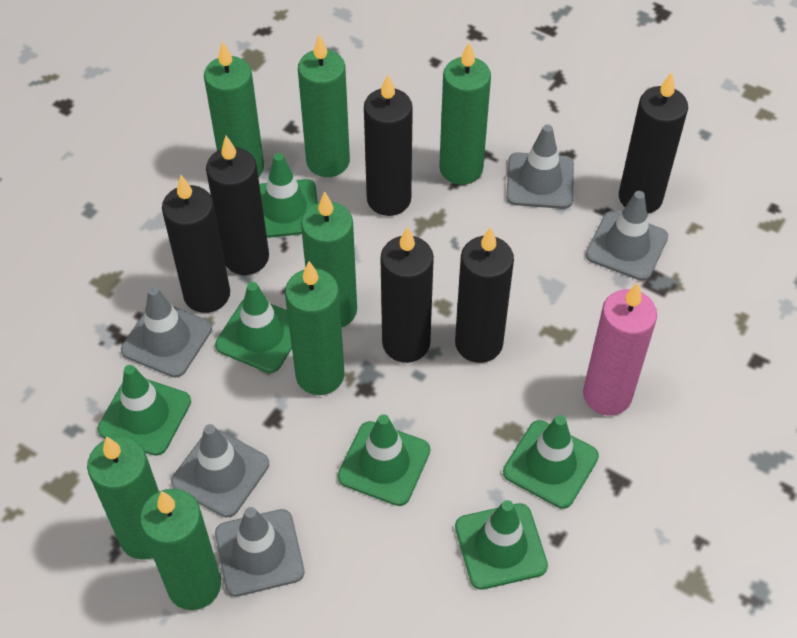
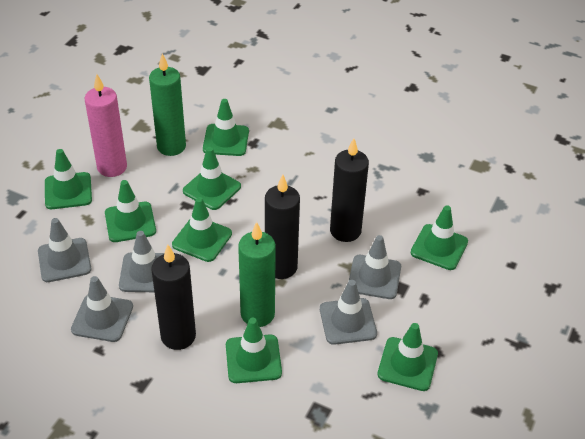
black candle: [162,175,230,313] [206,136,269,275] [364,74,413,216] [380,227,434,363] [455,227,514,363] [619,72,688,214] = 6 -> [151,245,196,350] [265,174,300,279] [330,138,369,242] = 3
green candle: [87,436,159,560] [140,489,221,610] [204,41,264,177] [285,261,344,395] [298,34,350,177] [301,192,357,328] [439,42,491,185] = 7 -> [149,53,186,156] [238,222,276,327] = 2
green traffic cone: [97,365,191,456] [215,282,292,373] [259,153,318,238] [338,414,430,506] [455,500,548,590] [503,415,599,509] = 6 -> [45,149,92,209] [105,180,156,242] [172,197,232,262] [183,147,241,210] [203,99,249,156] [226,318,282,383] [377,323,438,391] [411,205,468,270] = 8

